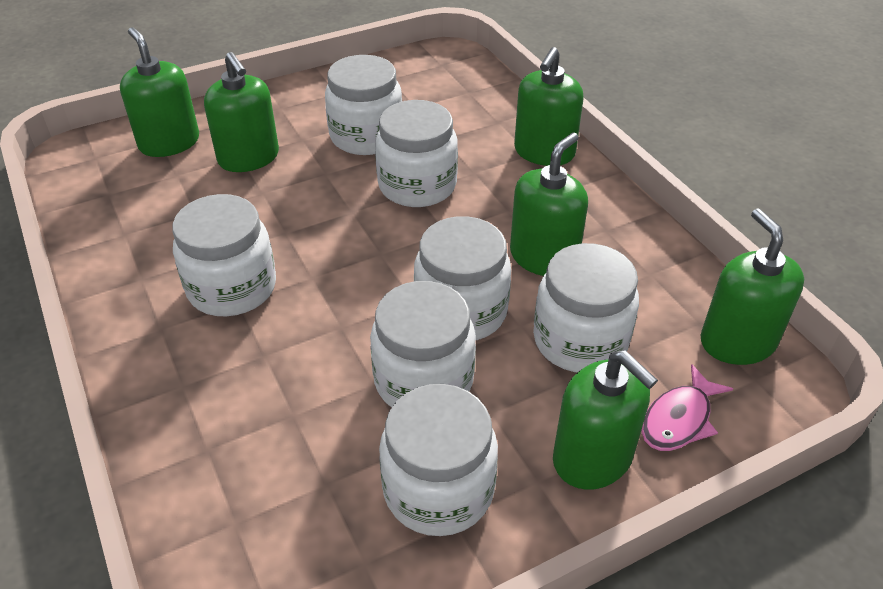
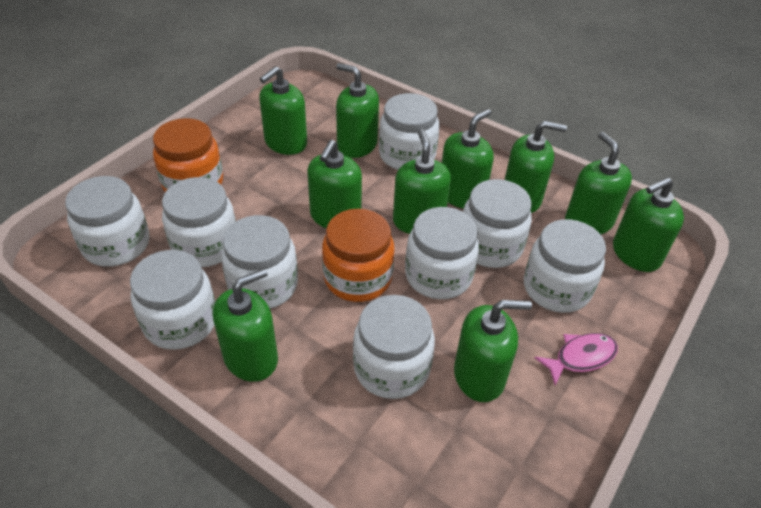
green soap dispenser: [120,27,199,157] [204,52,279,172] [510,133,588,276] [514,47,584,166] [553,350,658,490] [701,208,804,365] = 6 -> [213,268,278,382] [259,66,307,155] [308,140,362,228] [336,63,379,158] [393,129,451,234] [442,109,494,209] [454,300,532,402] [505,120,567,213] [565,132,632,234] [613,177,684,272] = 10
orange jar: none = 0 -> [153,118,223,192] [322,209,394,302] = 2
white jar: [172,194,276,316] [325,55,402,155] [370,281,476,408] [375,100,458,207] [379,384,498,536] [414,216,511,340] [533,243,639,372] = 7 -> [65,176,149,267] [130,250,215,350] [162,177,236,267] [221,215,298,309] [353,295,435,399] [379,93,439,170] [405,207,479,299] [463,179,532,268] [524,219,606,313] = 9

